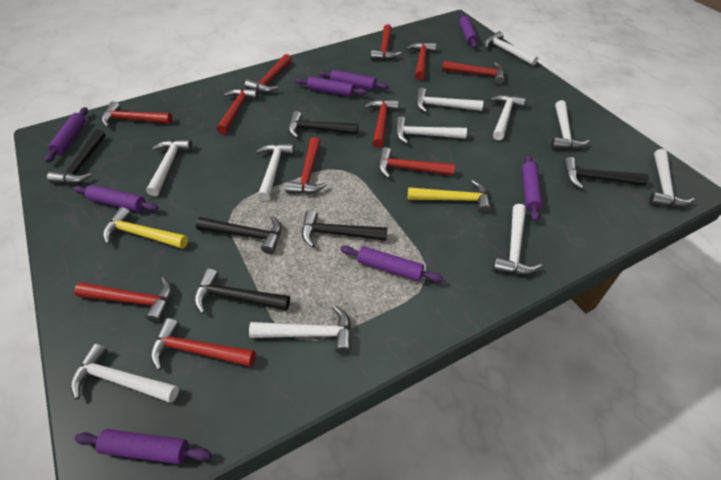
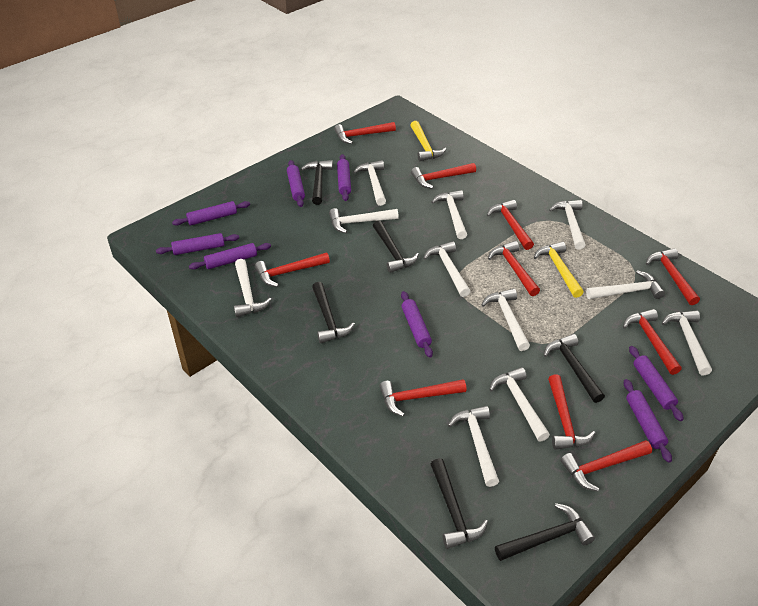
red hammer: [74,277,172,323] [101,101,173,127] [151,318,255,370] [217,88,259,134] [245,54,292,93] [285,137,327,194] [364,99,399,148] [371,24,401,60] [378,147,455,178] [406,42,437,80] [442,61,505,84] = 11 -> [255,252,330,287] [334,122,396,144] [379,379,467,417] [411,163,476,189] [487,200,534,250] [488,241,540,296] [548,374,596,450] [560,440,652,492] [623,309,682,375] [646,248,700,305] = 10

